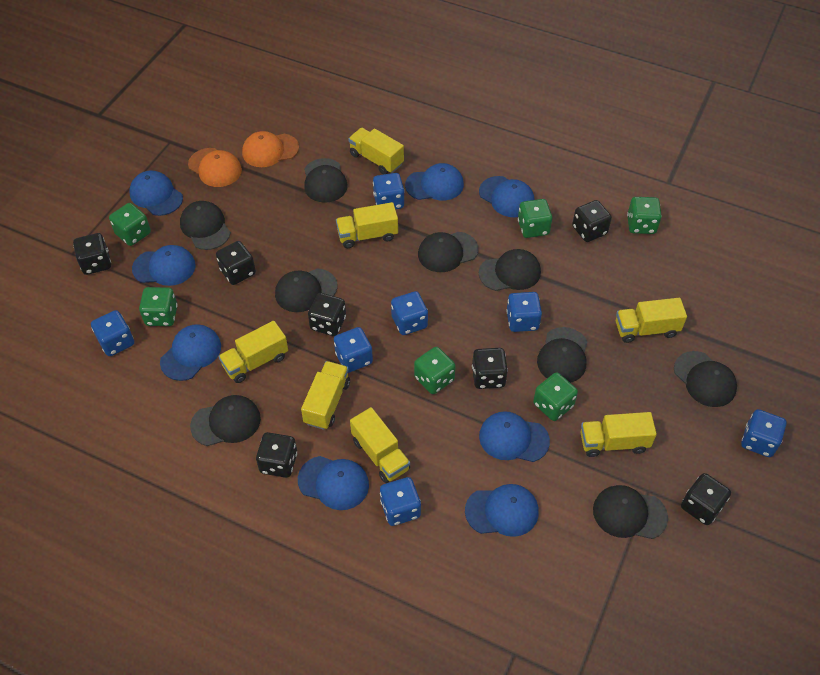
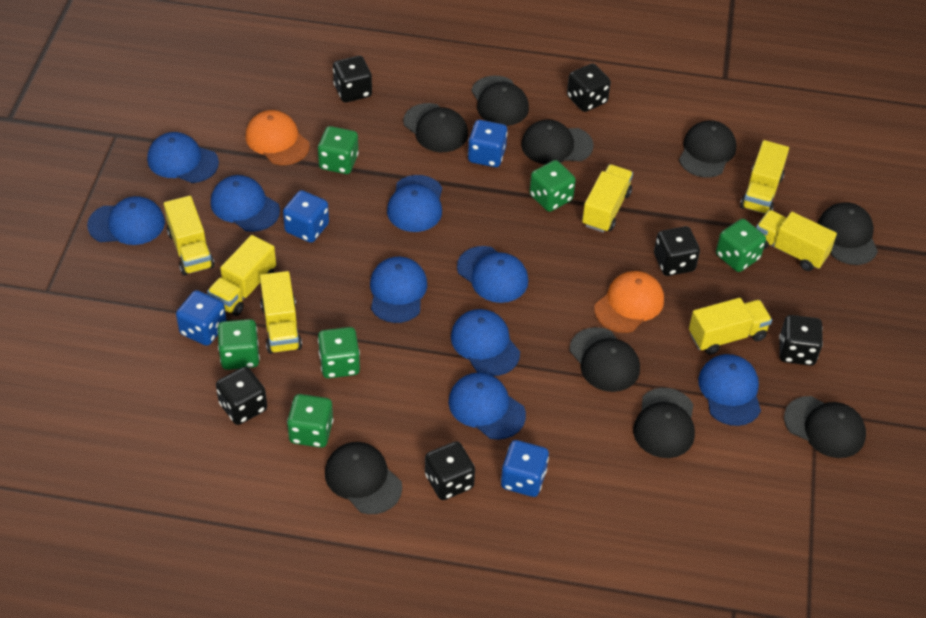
black dice: [73,233,111,275] [216,241,256,285] [256,432,297,478] [308,293,346,336] [472,348,508,389] [572,200,612,242] [681,473,731,525] = 7 -> [216,367,267,425] [333,56,372,102] [425,441,475,500] [567,64,611,112] [654,226,700,276] [779,315,823,366] = 6
blue cap: [129,170,183,216] [132,245,195,286] [160,324,221,381] [298,456,369,510] [405,163,464,200] [465,484,539,537] [479,176,534,217] [479,411,550,462] = 8 -> [87,196,165,245] [147,132,219,183] [211,175,280,232] [370,257,427,323] [387,175,442,232] [448,373,526,440] [451,309,520,376] [457,246,528,303] [698,354,761,426] = 9
blue dice: [91,310,134,356] [334,327,373,373] [373,173,405,209] [380,477,421,526] [391,291,428,335] [506,292,542,332] [741,409,787,457] = 7 -> [176,290,227,346] [283,190,329,243] [468,120,508,167] [501,440,549,497] = 4

